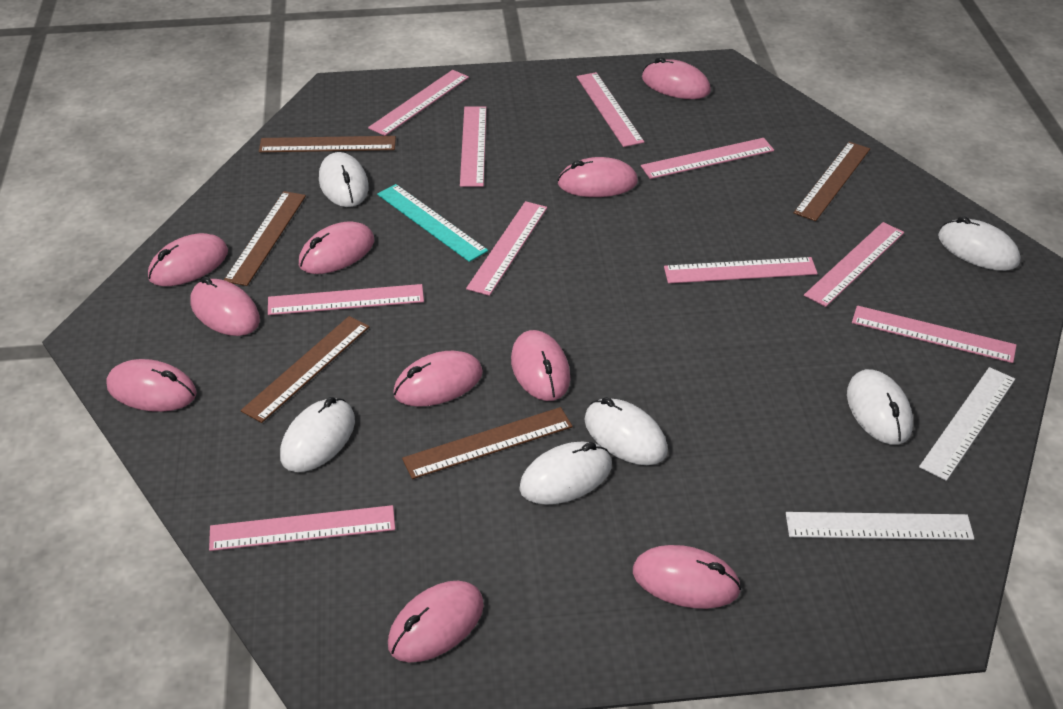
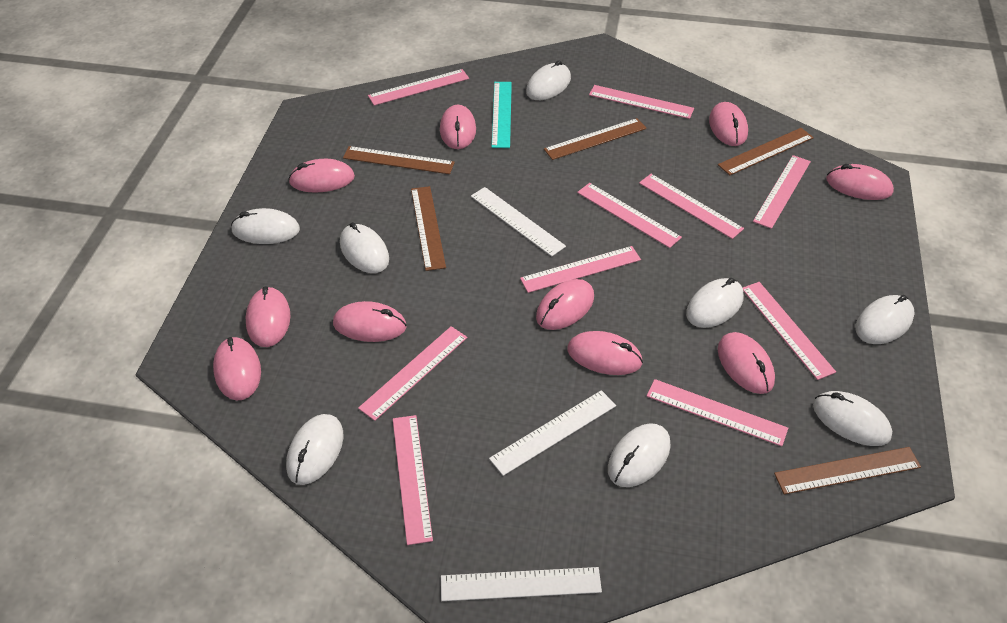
white mouse: [280,397,355,472] [319,152,369,207] [519,442,612,505] [584,397,668,465] [847,369,913,445] [938,216,1020,271] = 6 -> [231,208,300,244] [286,414,343,485] [340,222,389,273] [526,60,571,100] [608,423,671,487] [686,278,744,328] [813,391,892,446] [856,295,914,344] = 8
white ruler: [786,512,974,540] [919,367,1015,481] = 2 -> [441,567,602,601] [471,187,566,256] [489,390,616,476] = 3

